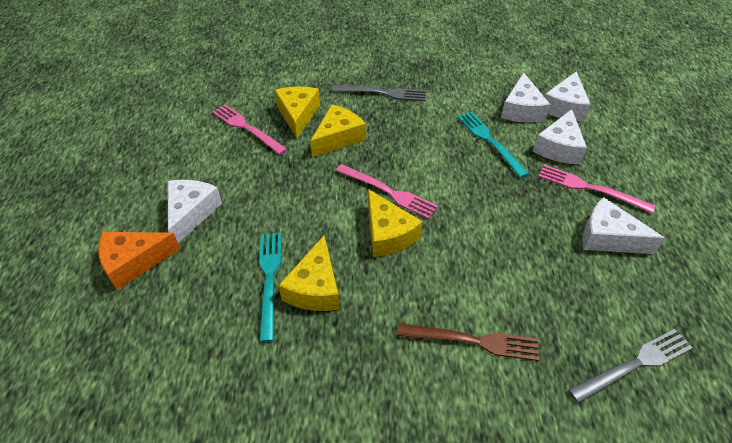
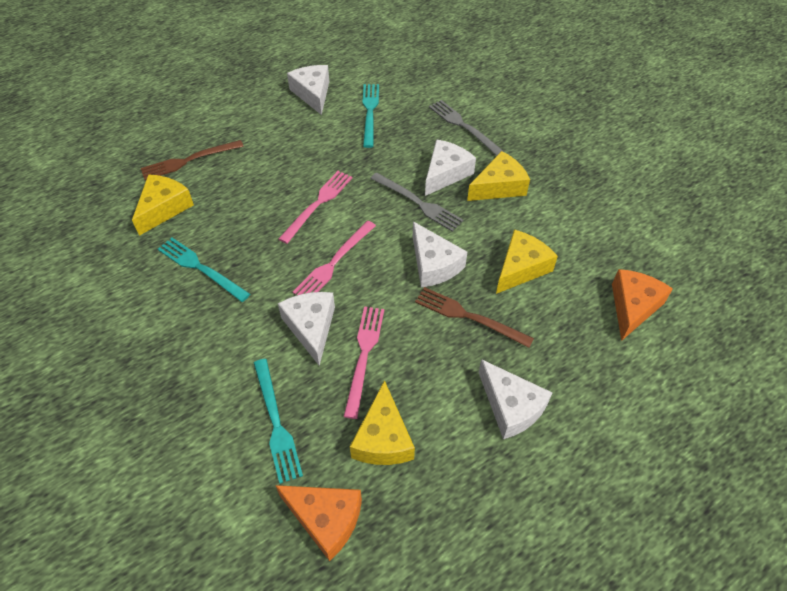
brown fork: [397,323,539,361] = 1 -> [141,140,244,180] [415,287,534,348] = 2
orange cheese: [98,232,180,290] = 1 -> [275,485,362,561] [612,269,673,341] = 2
turquoise fork: [259,233,282,342] [458,112,529,178] = 2 -> [158,238,250,302] [254,359,303,484] [362,84,379,148] = 3

